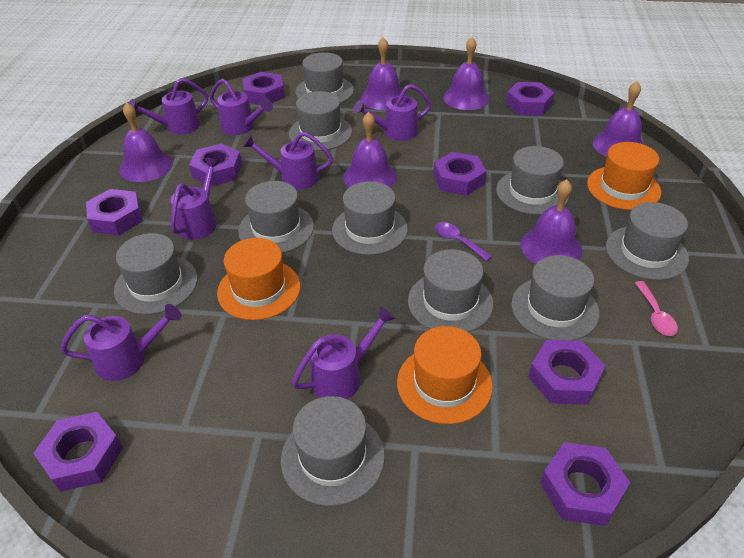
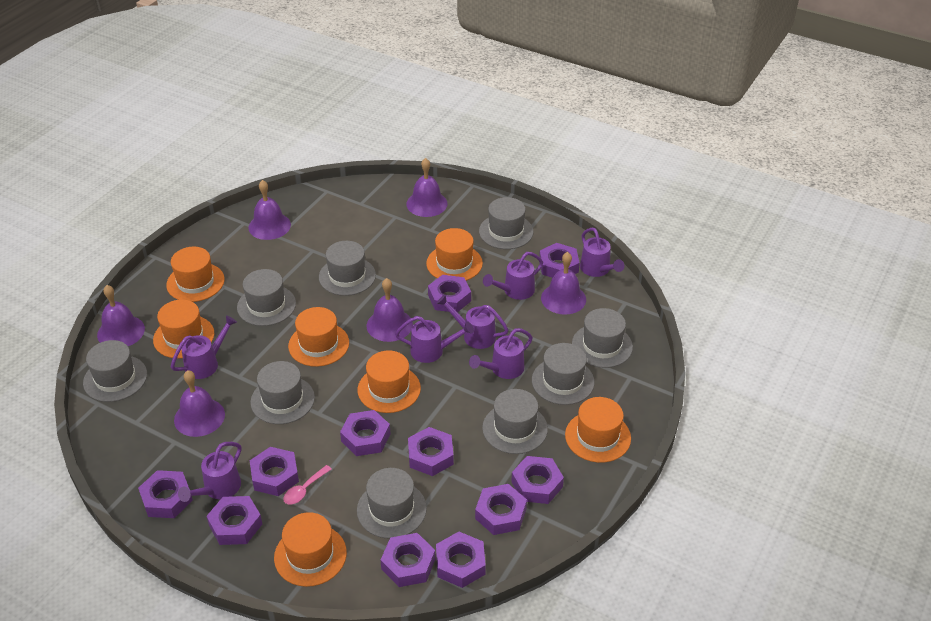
grey hat: [114,233,198,315] [238,181,314,253] [281,396,385,506] [289,91,352,151] [295,52,354,103] [332,181,408,255] [408,249,493,332] [496,146,569,215] [511,255,600,341] [606,202,689,280] = 10 -> [83,340,147,402] [237,269,296,326] [250,361,315,424] [319,241,376,296] [357,468,427,538] [479,197,533,249] [482,389,548,454] [532,343,595,405] [572,308,633,368] = 9
orange hat: [217,238,300,320] [397,326,493,424] [587,142,661,210] = 3 -> [153,300,215,359] [166,247,225,302] [274,512,347,587] [288,307,349,367] [358,350,421,413] [426,228,483,281] [565,397,631,463] = 7
purple nut: [33,412,123,492] [86,189,143,235] [189,144,242,186] [242,72,285,105] [433,152,487,196] [506,82,554,116] [528,340,605,405] [540,442,630,526] = 8 -> [138,470,193,518] [207,496,262,545] [250,447,299,496] [340,410,390,456] [381,533,435,587] [408,427,454,476] [428,275,471,312] [436,532,486,588] [475,484,527,535] [511,456,564,504] [539,243,580,278] = 11
purple spoon: [435,222,492,261] = 1 -> none = 0

